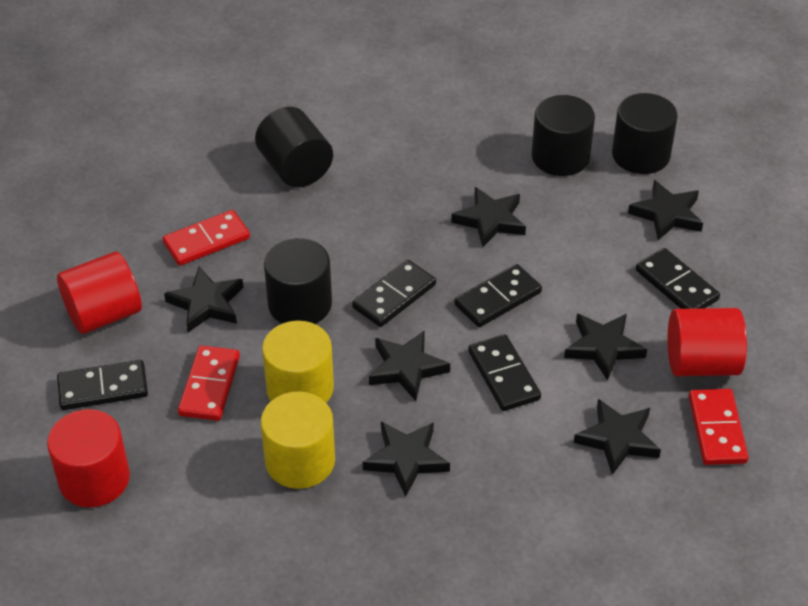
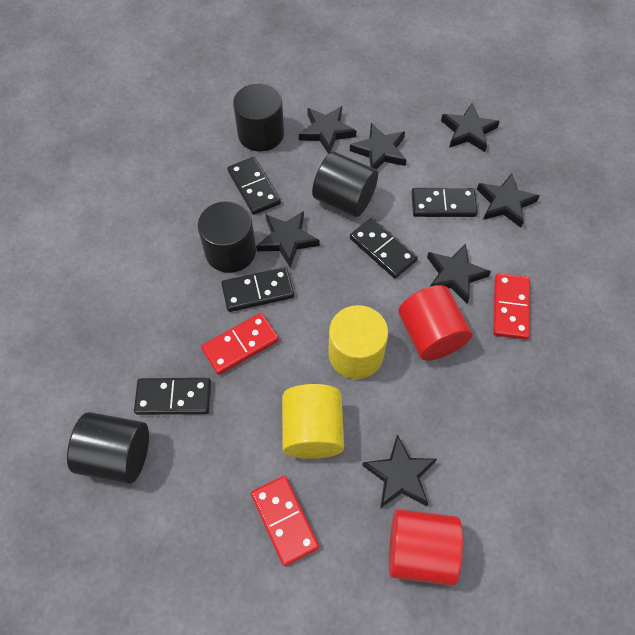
red cylinder: [47,409,130,507] [57,252,142,334] [667,308,747,376] = 3 -> [389,509,463,586] [398,285,472,361] = 2

